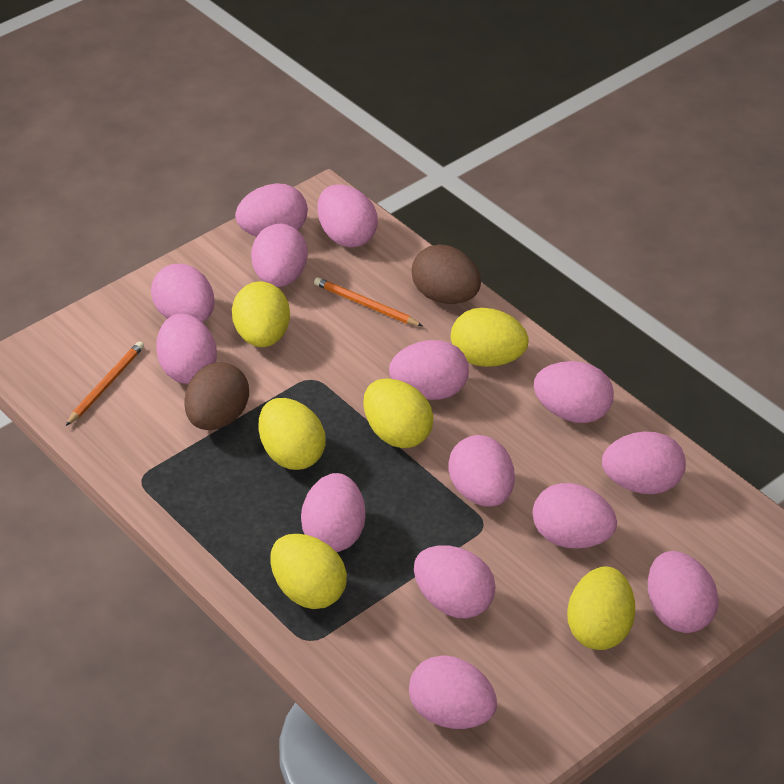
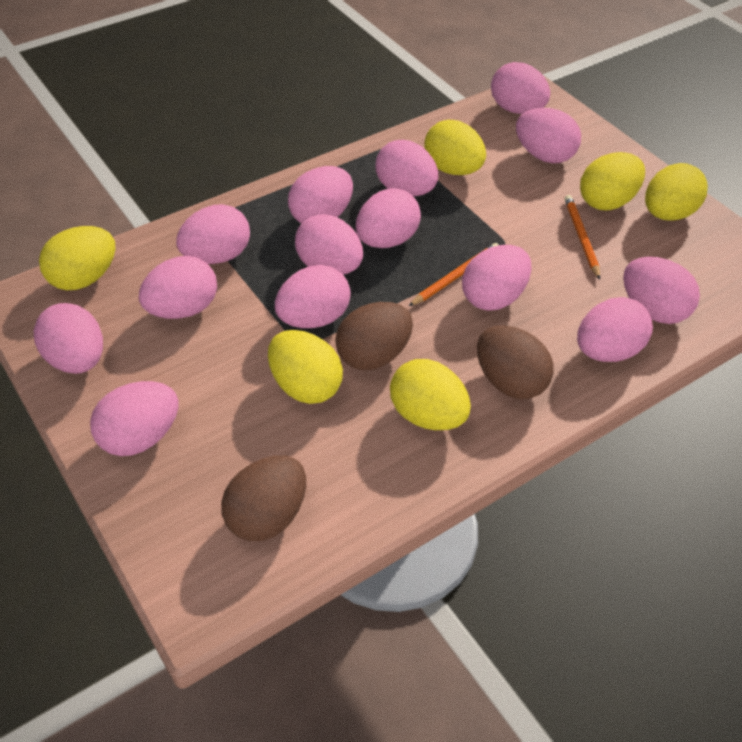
brown egg: [184,362,249,430] [412,244,481,304] = 2 -> [221,455,306,541] [335,302,413,370] [477,325,554,399] = 3

